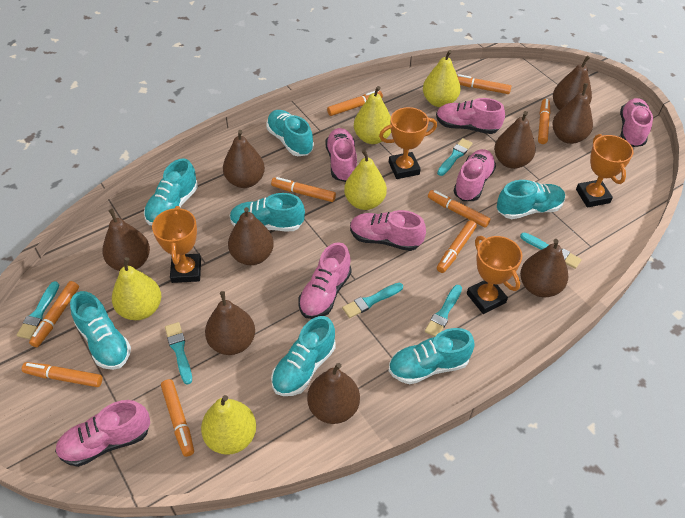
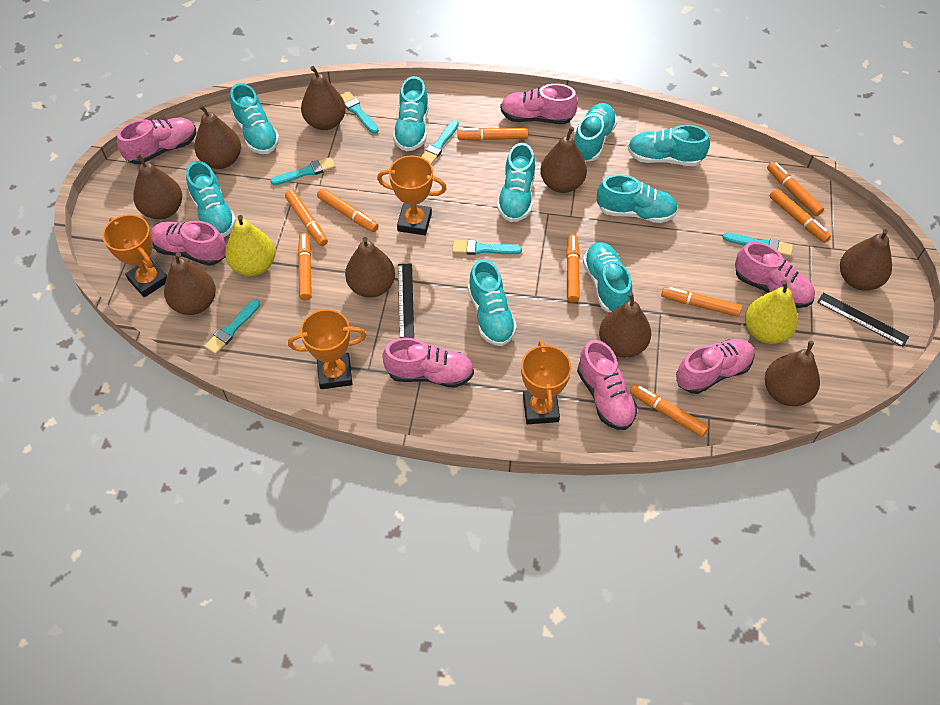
black ruler: none = 0 -> [398,263,414,338] [817,293,909,347] = 2
turquoise shoe: [70,291,131,370] [144,158,198,225] [230,193,305,231] [266,110,314,156] [271,316,336,396] [389,328,475,384] [497,180,565,219] = 7 -> [186,161,236,238] [230,83,280,154] [393,76,429,152] [468,259,517,346] [497,143,535,222] [574,103,617,161] [583,242,632,312] [597,174,678,223] [628,125,710,166] = 9
yellow pear: [112,257,161,320] [201,395,256,455] [344,149,387,210] [354,86,391,144] [423,50,460,107] = 5 -> [225,215,275,276] [745,280,798,344] = 2

